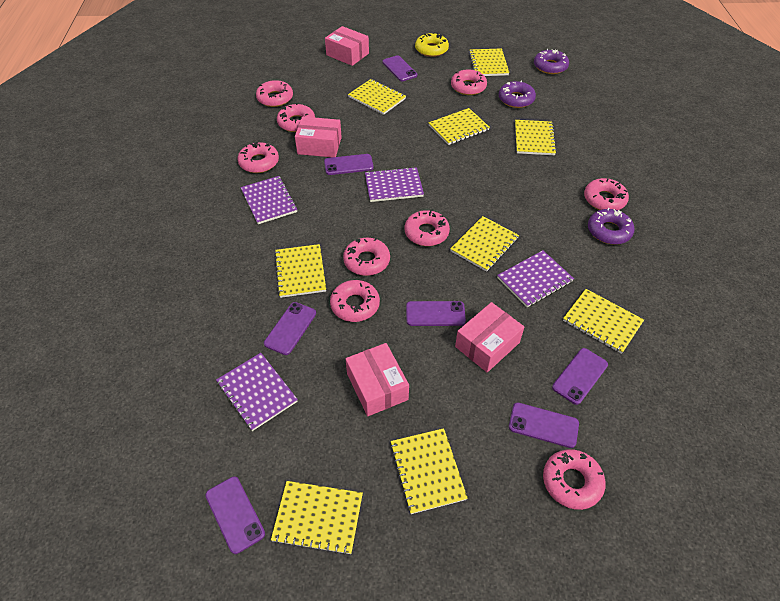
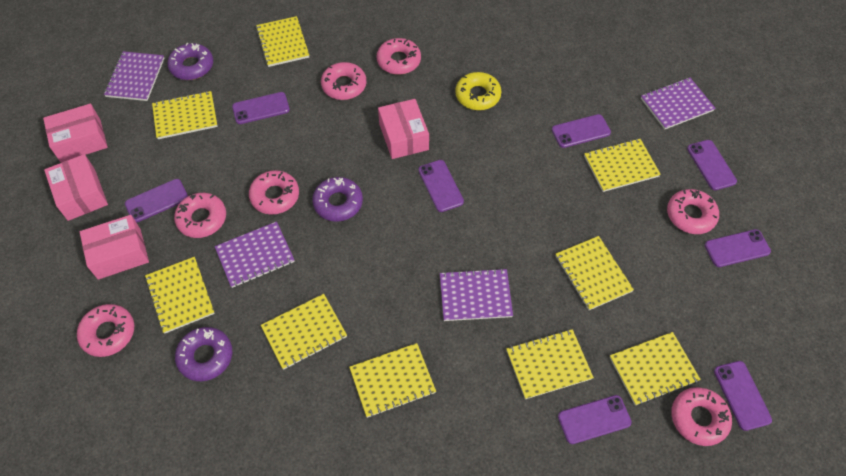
pink donut: [238,142,279,173] [256,80,293,107] [277,103,315,132] [330,280,380,322] [343,238,390,276] [405,210,450,246] [451,69,487,95] [543,449,606,510] [584,178,629,210] = 9 -> [77,304,134,357] [174,193,226,238] [249,170,299,215] [321,62,366,100] [377,38,421,75] [667,189,719,234] [671,387,732,446] = 7
purple phone: [205,476,265,554] [264,302,316,355] [324,154,374,175] [383,55,417,81] [406,301,466,326] [509,402,579,448] [552,348,608,405] = 7 -> [125,179,188,223] [232,92,290,124] [418,160,464,212] [552,114,611,148] [558,395,632,444] [687,140,737,190] [704,229,771,267] [714,361,772,431] = 8

